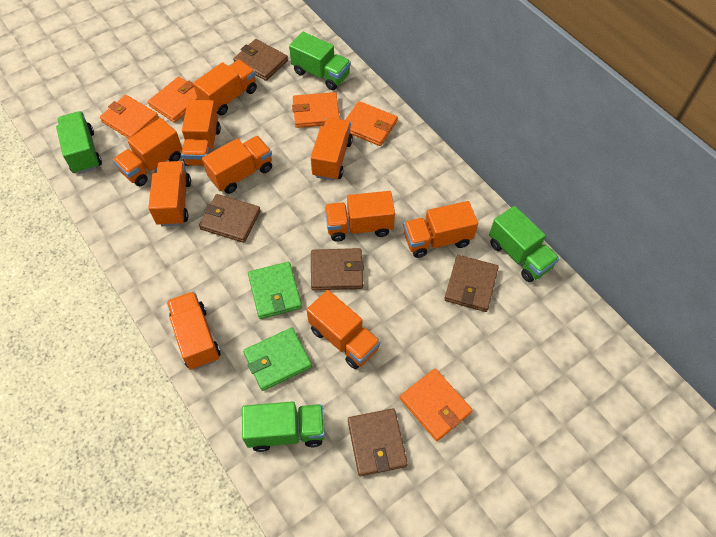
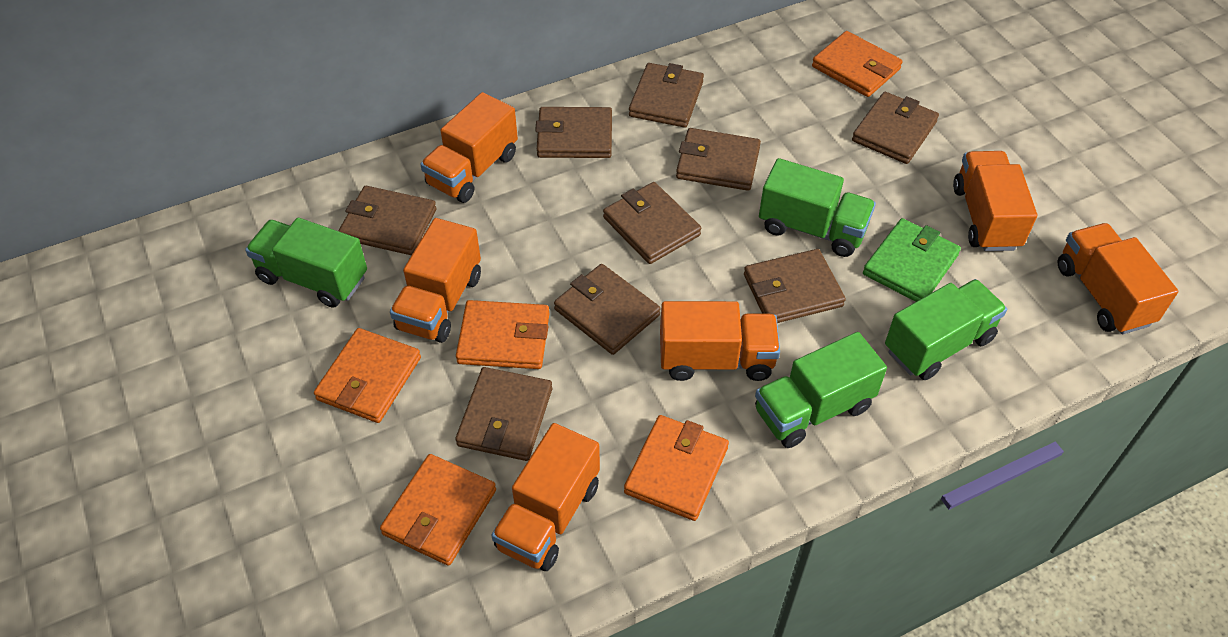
brown wallet: [199,194,261,243] [233,39,288,81] [311,248,364,290] [348,408,408,476] [444,255,499,312] = 5 -> [339,186,436,255] [455,367,552,461] [535,107,612,158] [554,264,661,355] [603,182,701,264] [629,63,704,128] [676,128,761,191] [744,249,846,323] [852,92,939,164] = 9
green wallet: [243,327,312,391] [248,262,302,319] = 2 -> [863,218,961,302] = 1
orange truck: [113,118,182,186] [148,161,191,226] [167,291,221,370] [181,100,221,166] [193,60,257,116] [202,136,272,194] [307,290,381,369] [311,118,353,181] [325,191,395,242] [403,201,478,258] = 10 -> [390,218,481,343] [420,92,518,203] [491,423,600,571] [660,301,780,381] [953,151,1037,251] [1058,223,1179,334] = 6

